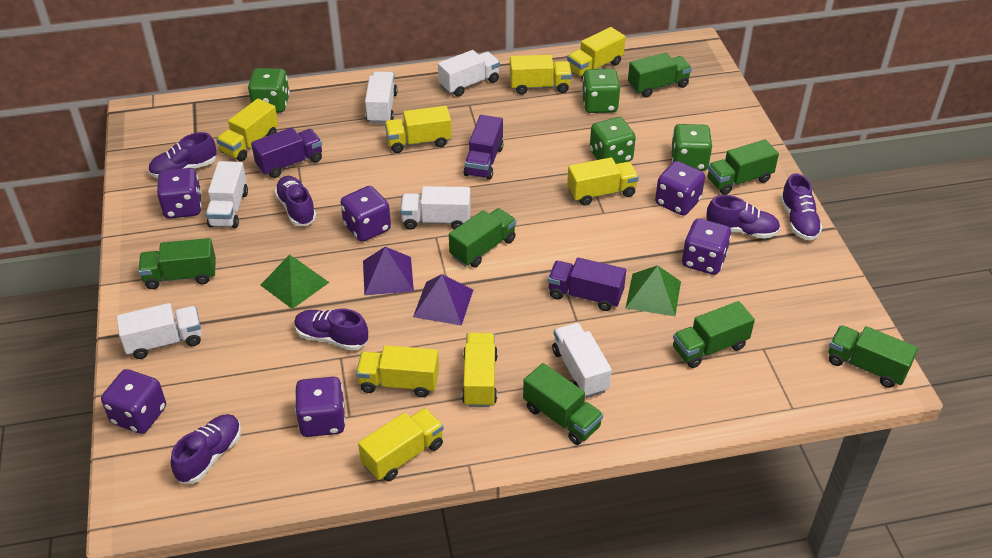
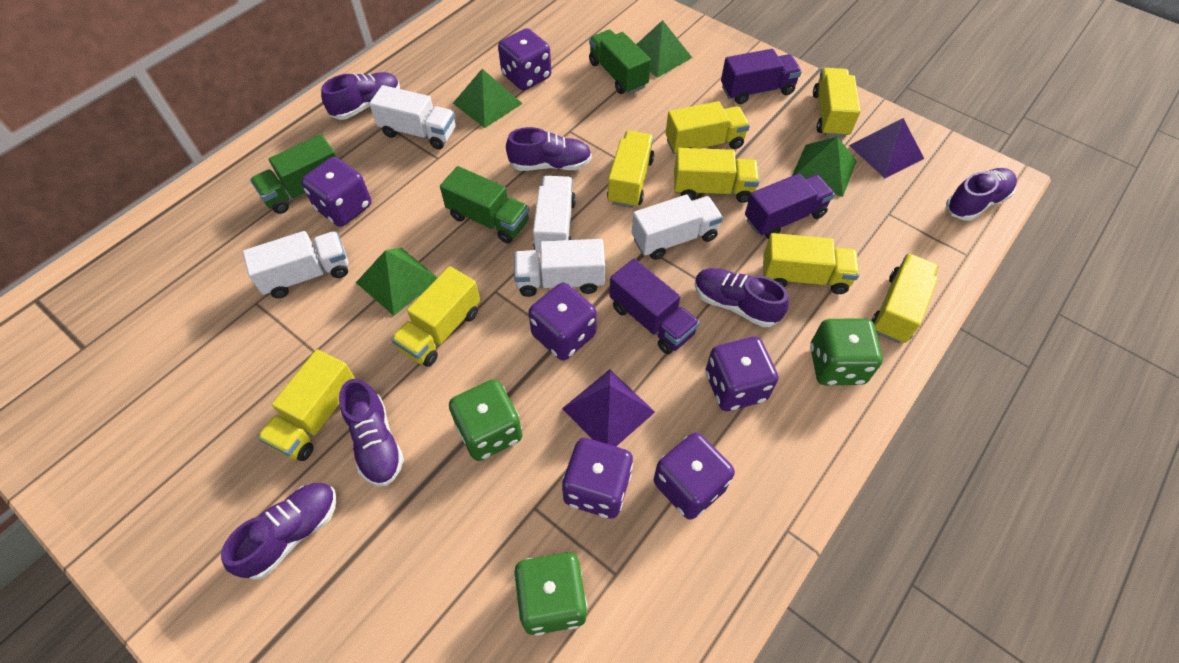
green dice: [248,68,290,113] [582,69,620,113] [590,117,636,164] [671,124,712,171] = 4 -> [449,379,523,461] [514,552,587,636] [810,318,883,385] = 3
green pyramid: [260,255,329,309] [626,265,681,316] = 2 -> [356,248,438,316] [453,69,523,128] [636,20,692,78] [792,137,857,197] = 4
green truck: [138,238,216,289] [449,208,516,268] [523,363,603,445] [628,53,692,98] [673,301,755,368] [707,139,779,195] [828,325,918,388] = 7 -> [250,134,337,214] [440,166,529,243] [589,30,651,94] = 3
white truck: [116,303,202,359] [206,161,248,228] [365,72,397,124] [400,186,471,230] [438,50,500,97] [552,323,612,398] = 6 -> [243,231,348,298] [369,85,456,149] [514,239,605,297] [533,176,576,253] [632,195,723,260] = 5

